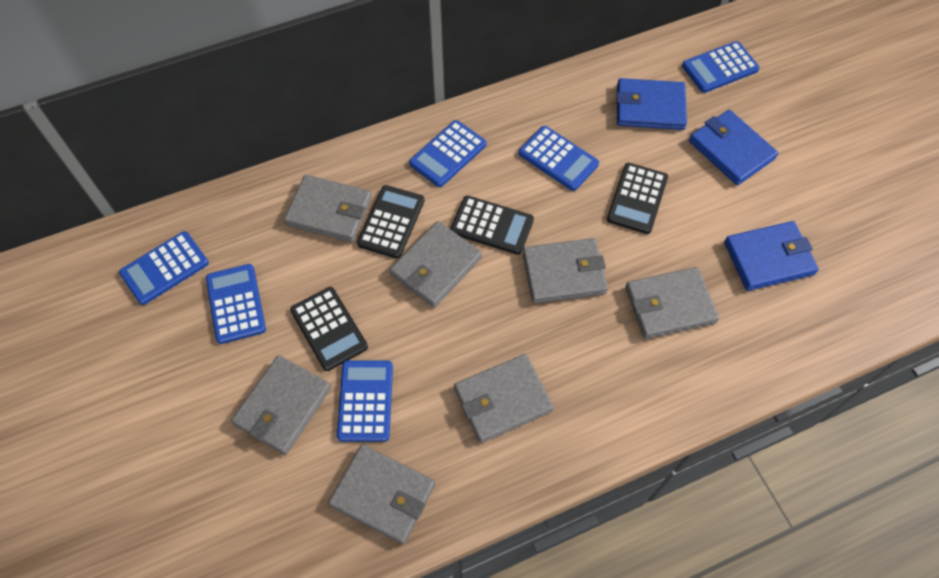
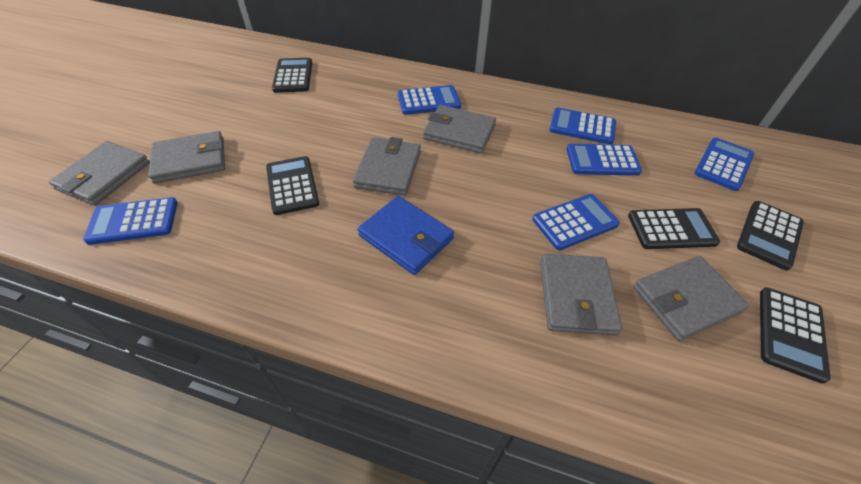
black calculator: [290,287,368,371] [357,185,425,258] [450,196,534,255] [607,163,668,234] = 4 -> [266,156,319,215] [272,58,312,93] [628,208,720,249] [737,201,804,271] [760,287,830,384] = 5
blue wallet: [617,78,687,130] [689,110,778,185] [724,221,819,291] = 3 -> [358,196,454,275] = 1
grey wallet: [231,355,331,455] [284,175,372,242] [328,444,435,544] [390,221,482,308] [454,354,554,443] [522,238,608,304] [625,267,719,339] = 7 -> [49,141,150,206] [148,131,225,184] [352,137,421,196] [423,105,496,153] [540,254,622,335] [633,256,749,341] = 6

